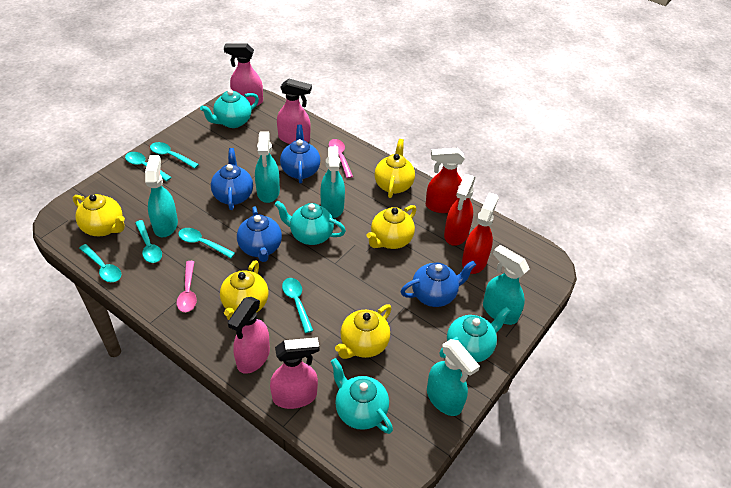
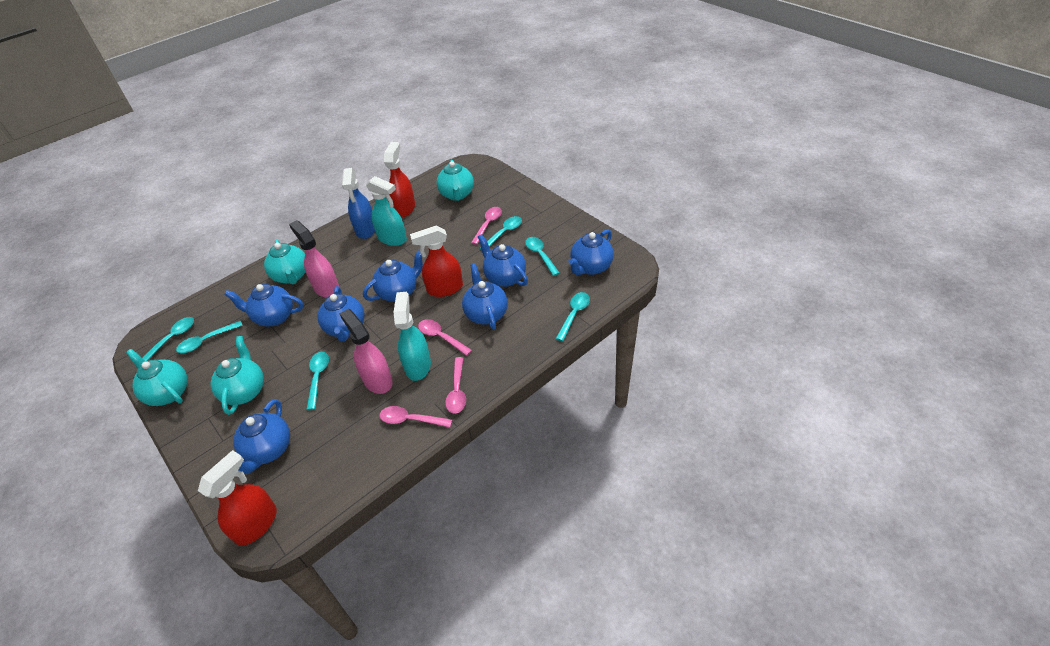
blue spray bottle: none = 0 -> [342,168,375,239] = 1
blue teapot: [211,148,253,210] [237,206,282,262] [280,125,320,184] [400,261,476,307] = 4 -> [225,284,303,326] [233,399,290,474] [317,286,364,342] [363,249,423,302] [462,264,508,330] [478,234,528,287] [568,229,614,275] = 7
pink spoon: [177,261,197,312] [329,139,353,178] = 2 -> [379,406,452,428] [418,319,472,356] [445,357,466,414] [471,207,502,245] = 4
pink spray bottle: [224,43,263,106] [228,297,270,374] [270,337,319,409] [277,79,312,144] = 4 -> [289,220,339,298] [339,309,393,394] = 2
turquoise spray bottle: [145,155,178,237] [255,131,280,203] [320,147,345,218] [427,339,480,416] [483,245,529,325] = 5 -> [366,176,407,246] [394,292,431,381] = 2
yellow teapot: [73,194,125,236] [220,260,268,320] [335,304,391,359] [366,205,416,249] [374,139,415,198] = 5 -> none = 0

